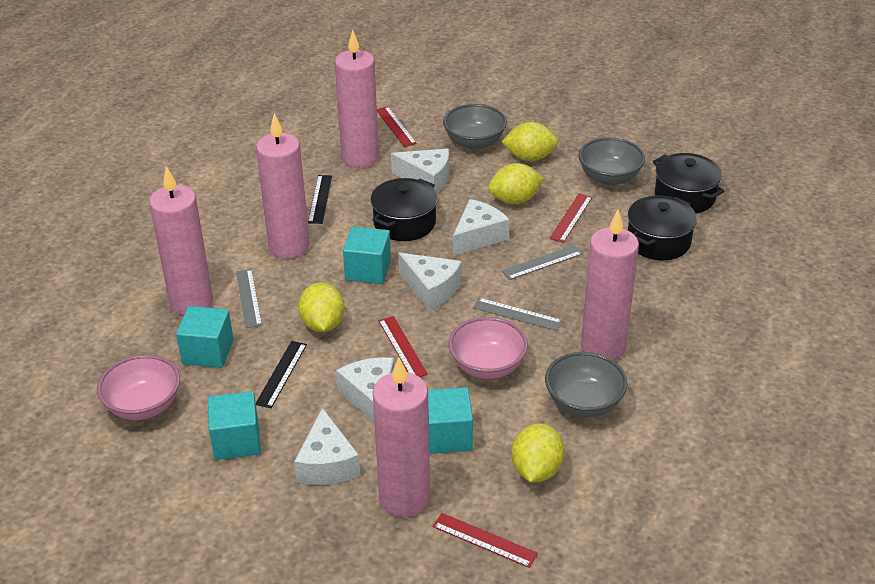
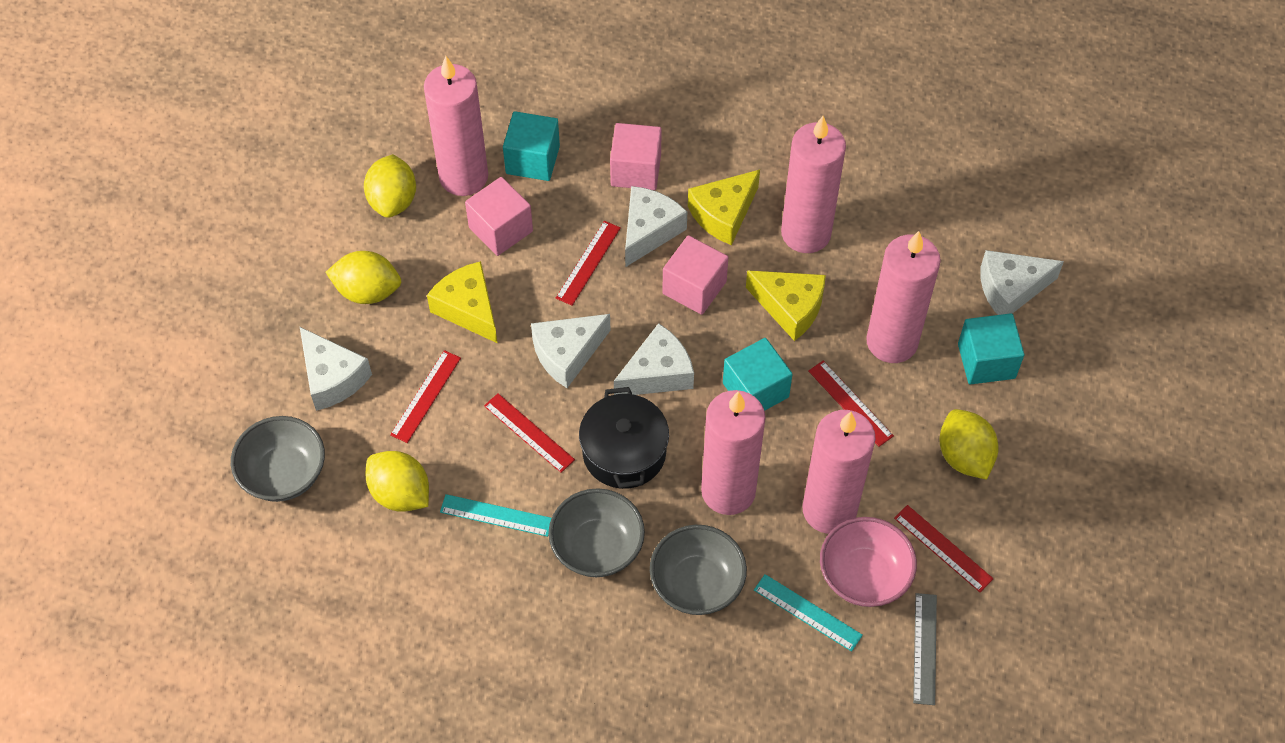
black pot: [371,178,438,241] [628,196,697,260] [653,153,724,213] = 3 -> [579,387,669,489] = 1
black ruler: [256,341,307,408] [308,175,332,224] = 2 -> none = 0
grey ruler: [236,269,262,328] [473,298,563,331] [502,245,583,280] = 3 -> [913,593,937,705] = 1
pink bowl: [97,355,180,420] [448,317,528,379] = 2 -> [820,517,917,607] = 1
pink cube: none = 0 -> [465,177,533,256] [610,123,662,190] [662,235,728,315] = 3
red ruler: [377,106,417,147] [379,316,428,377] [433,513,538,568] [550,193,592,243] = 4 -> [390,350,461,443] [484,393,575,473] [556,221,621,306] [808,361,894,447] [894,505,994,592] = 5
turquoise cube: [176,306,234,368] [208,391,261,460] [343,227,391,284] [428,387,473,454] = 4 -> [503,111,560,181] [723,338,793,411] [958,313,1024,385] = 3
turquoise ruler: none = 0 -> [440,494,552,537] [754,574,863,652] = 2
yellow cheese: none = 0 -> [427,261,497,343] [688,170,760,245] [746,270,826,341] = 3

